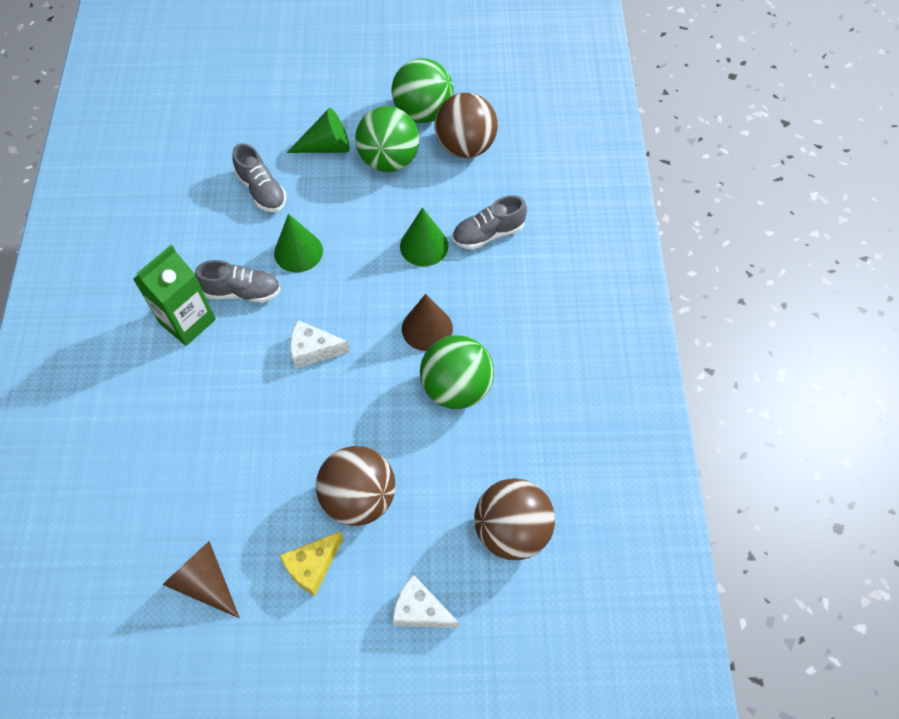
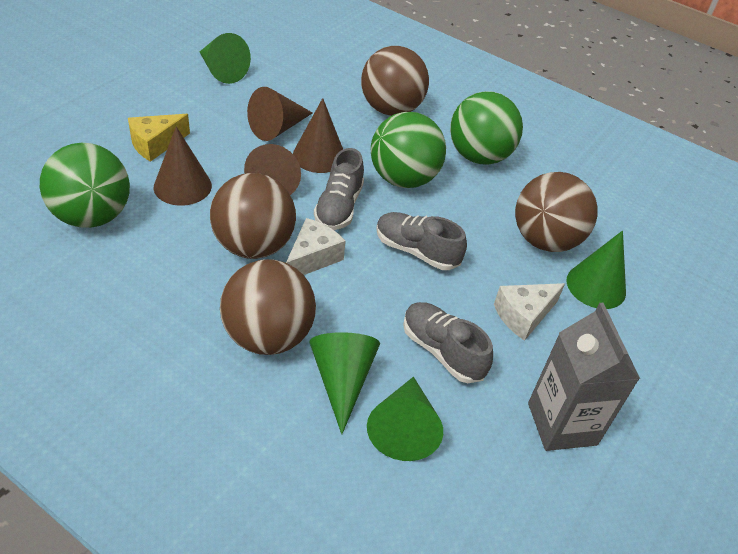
brown ball: [316,446,395,526] [434,92,498,158] [474,478,555,560] = 3 -> [210,173,296,259] [220,259,316,355] [361,46,429,116] [515,172,598,252] = 4
brown cone: [163,541,240,618] [402,294,453,351] = 2 -> [154,127,212,206] [244,144,301,195] [247,87,312,141] [293,98,343,173] = 4
green carton: [133,245,216,346] = 1 -> none = 0
green cone: [274,214,323,272] [287,108,350,153] [400,208,449,266] = 3 -> [200,33,251,84] [310,332,380,434] [367,377,443,461] [566,231,626,309] = 4
grey carton: none = 0 -> [528,303,640,451] = 1

